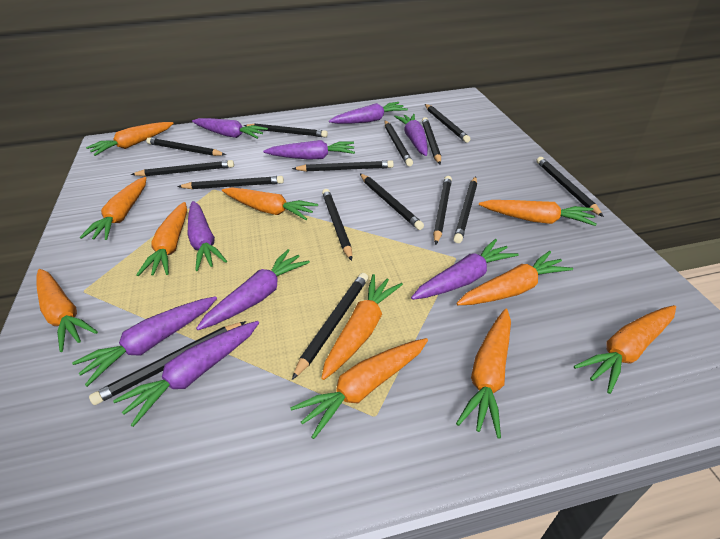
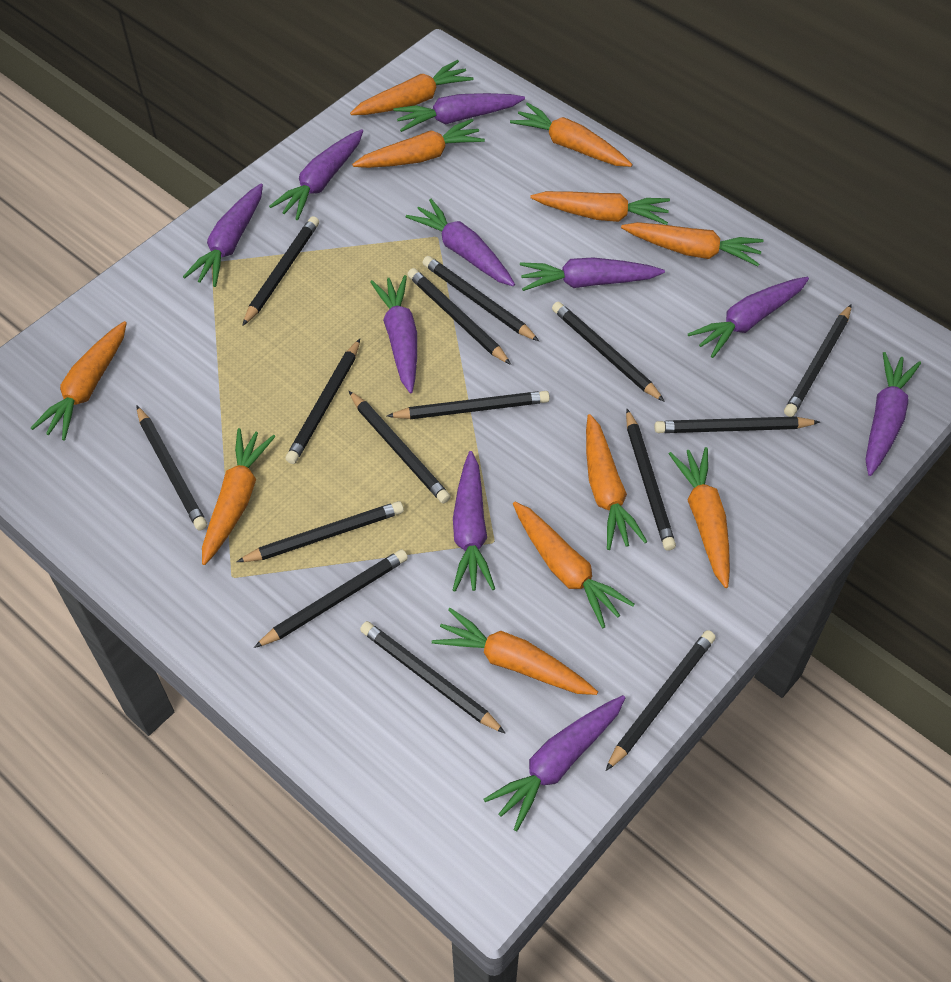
purple carrot: [72,296,217,387] [113,321,259,427] [187,201,227,271] [192,118,268,139] [196,249,310,330] [263,140,355,160] [329,102,408,124] [394,114,428,156] [411,239,519,300] = 9 -> [183,184,263,287] [269,129,363,220] [370,275,417,393] [393,93,525,132] [406,199,515,286] [453,451,495,591] [484,695,625,831] [520,257,665,291] [688,277,809,358] [865,352,921,476] = 10

